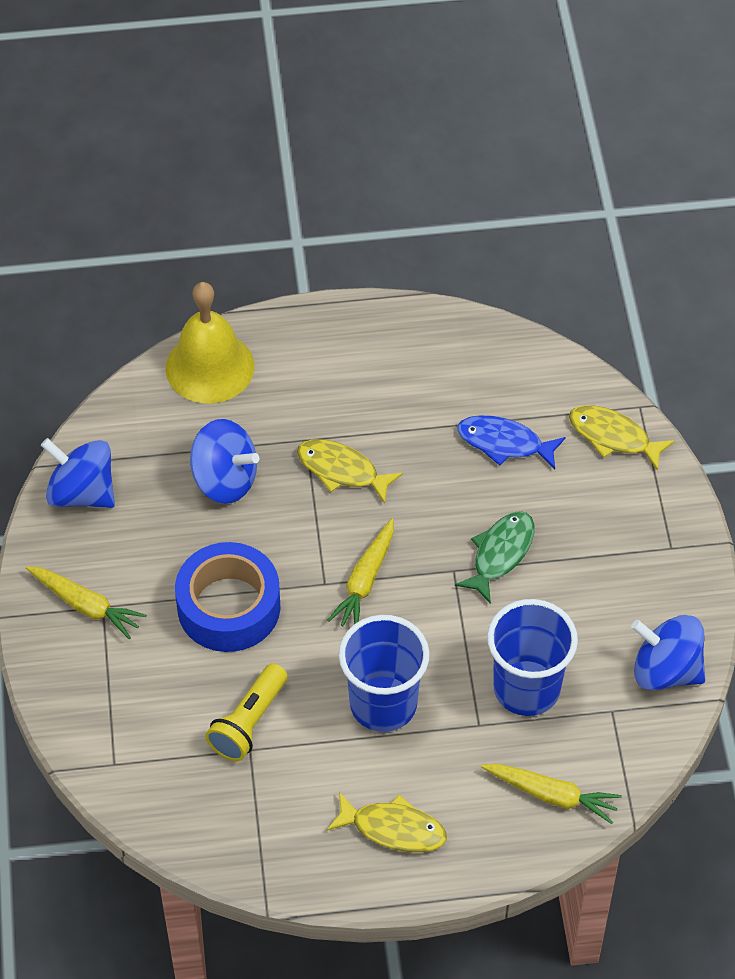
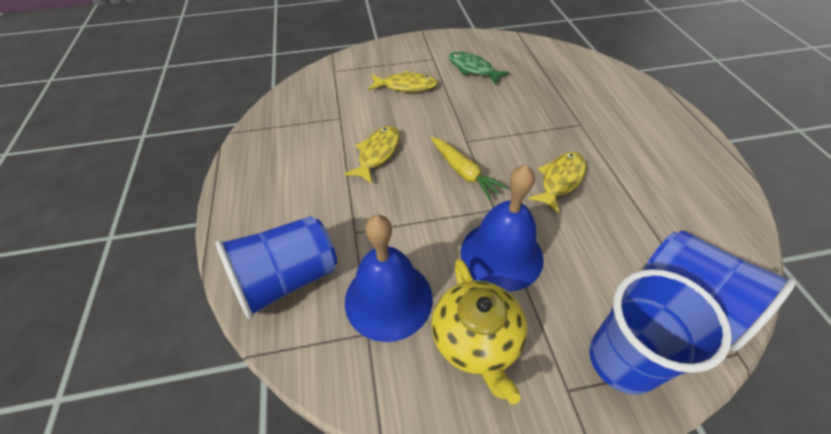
blue bell: none = 0 -> [345,215,433,342] [461,165,544,292] = 2
blue cup: [339,615,430,732] [487,599,578,716] = 2 -> [216,216,337,319] [589,269,732,395] [643,230,797,351] = 3
blue fish: [457,415,566,469] = 1 -> none = 0
blue spinning top: [41,438,115,508] [190,419,259,504] [631,615,705,691] = 3 -> none = 0
blue tape: [175,542,280,652] = 1 -> none = 0
yellow bell: [165,282,254,404] = 1 -> none = 0
yellow carrot: [26,566,147,639] [327,518,394,626] [481,764,622,824] = 3 -> [431,137,507,200] = 1
yellow flashlight: [205,663,288,762] = 1 -> none = 0
yellow teapot: none = 0 -> [431,259,527,404] = 1

